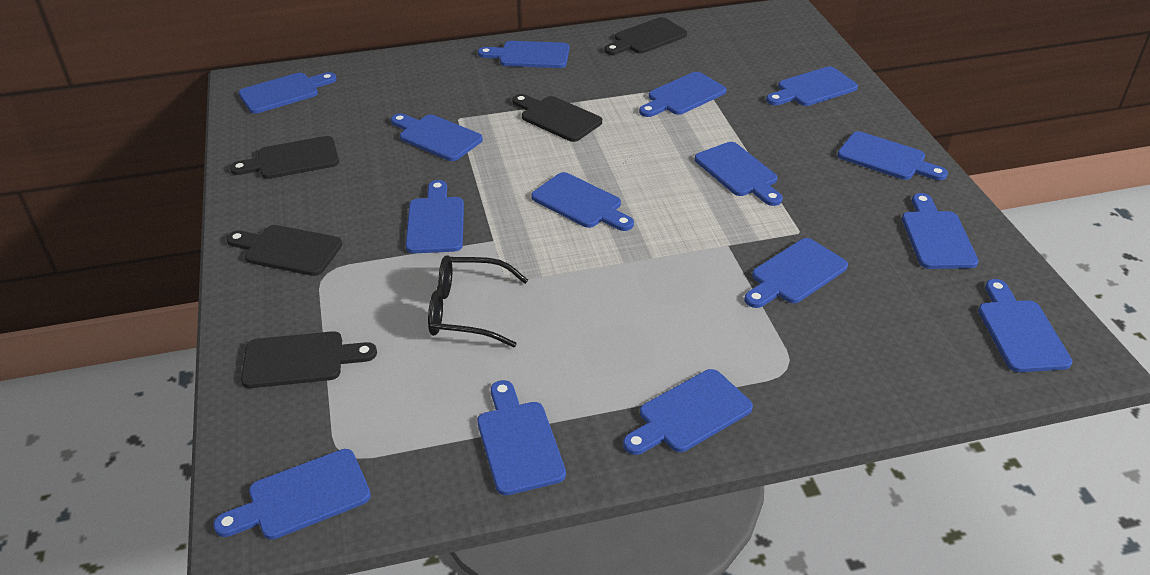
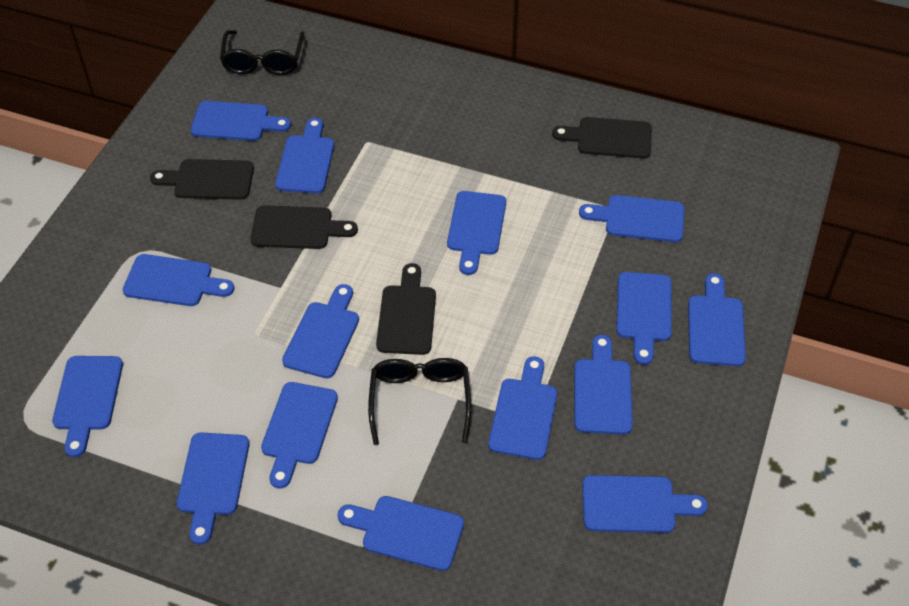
black cutting board: [226,225,343,276] [230,136,339,179] [241,331,377,388] [512,94,602,142] [604,17,687,55] = 5 -> [150,159,254,200] [251,205,358,249] [376,263,436,355] [552,117,652,159] = 4
black glasses: [428,255,528,347] = 1 -> [220,30,304,75] [368,358,471,445] = 2

